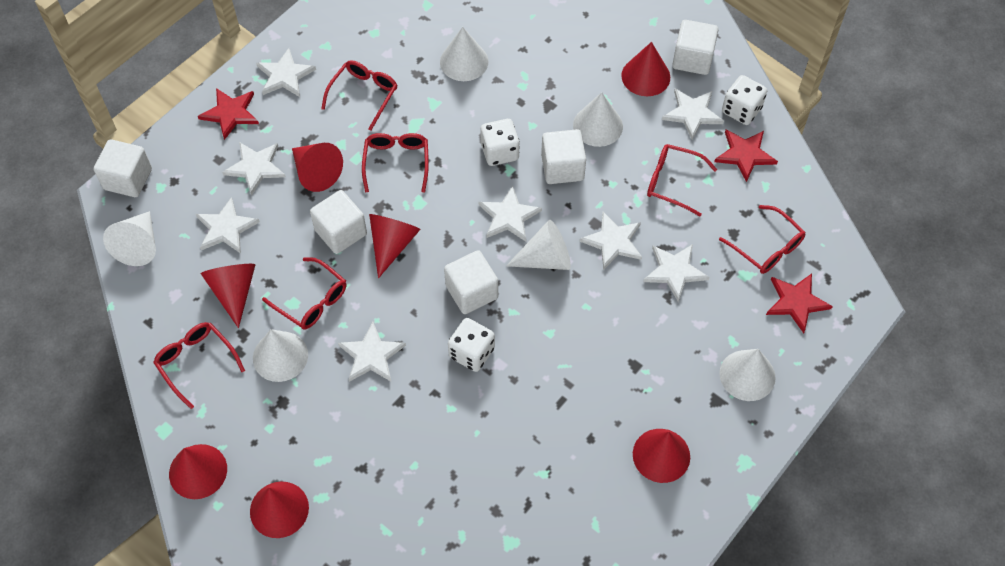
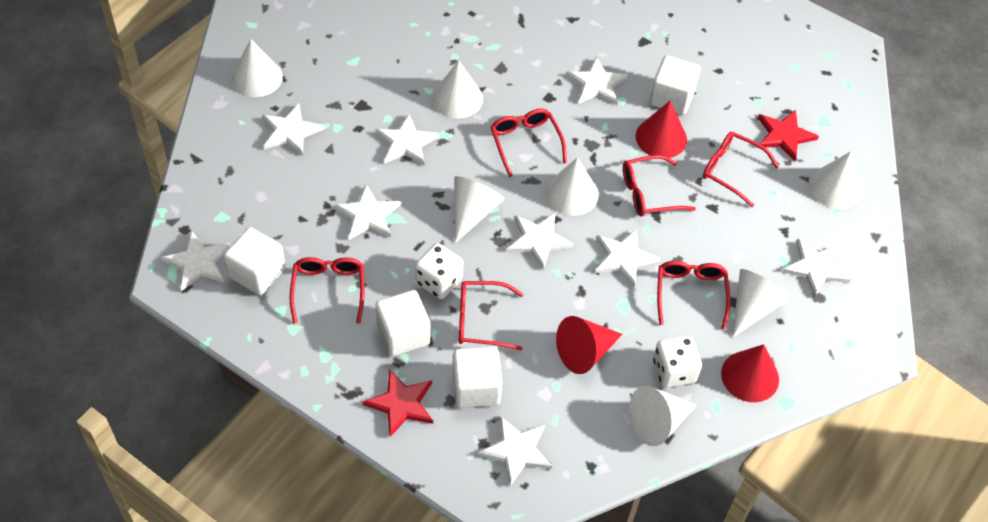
red cone: [169,444,227,499] [201,264,256,328] [250,482,309,538] [292,143,343,192] [369,214,421,278] [621,42,670,96] [633,429,690,483] = 7 -> [556,316,622,374] [636,101,687,158] [721,344,779,402] = 3
red star: [198,88,259,140] [714,130,778,182] [766,274,833,333] = 3 -> [363,369,433,437] [758,110,819,161] = 2
white cone: [103,211,156,266] [253,329,308,382] [440,27,489,81] [506,220,571,270] [573,92,623,147] [719,349,776,401] = 6 -> [231,39,283,97] [432,61,483,118] [454,176,504,243] [545,157,598,216] [629,386,697,446] [732,269,790,337] [809,151,862,209] = 7
white cube: [94,139,152,197] [310,190,367,254] [444,250,498,314] [541,129,586,184] [672,20,718,75] = 5 -> [224,227,286,295] [375,290,430,356] [452,347,502,408] [650,55,701,115] = 4
white dice: [448,318,495,372] [480,119,520,166] [722,75,767,125] = 3 -> [415,243,463,299] [653,336,702,388] = 2
white star: [196,197,260,254] [222,142,286,196] [256,48,316,97] [338,322,406,382] [479,186,542,242] [579,212,642,270] [643,244,710,302] [662,89,724,140] = 8 -> [161,231,230,291] [262,103,325,156] [334,184,401,240] [375,114,439,166] [478,416,552,486] [507,213,574,270] [566,57,628,105] [595,228,660,287] [782,238,851,297] = 9

